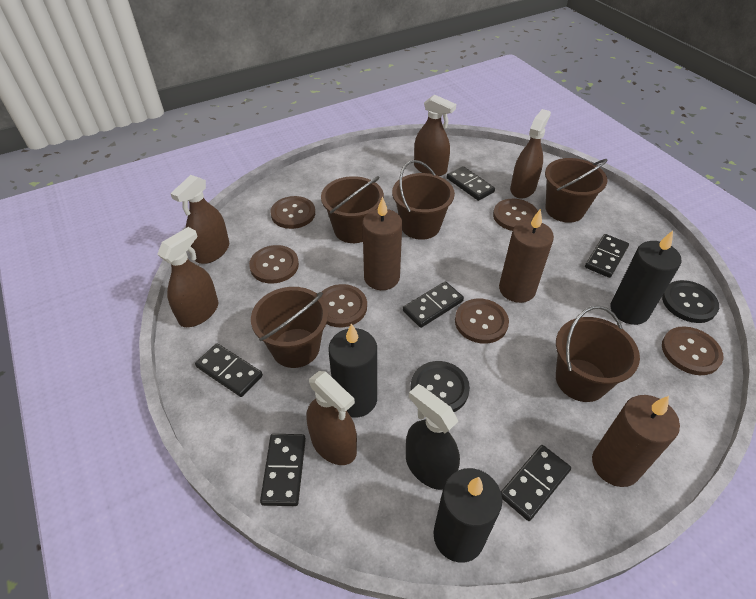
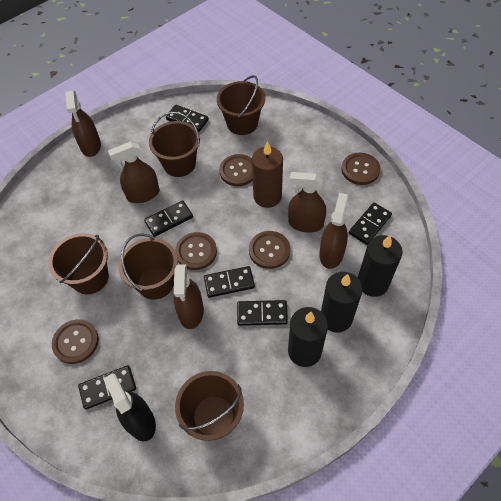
black button: [411,361,470,412] [662,280,719,323] = 2 -> none = 0
brown button: [249,245,299,284] [271,196,315,229] [321,284,367,327] [455,299,509,344] [493,199,538,231] [662,326,723,375] = 6 -> [52,319,99,364] [175,232,217,270] [219,154,253,186] [249,231,290,269] [342,153,380,185] = 5
brown candle: [362,197,402,290] [499,209,554,303] [592,395,680,487] = 3 -> [252,141,283,208] = 1

